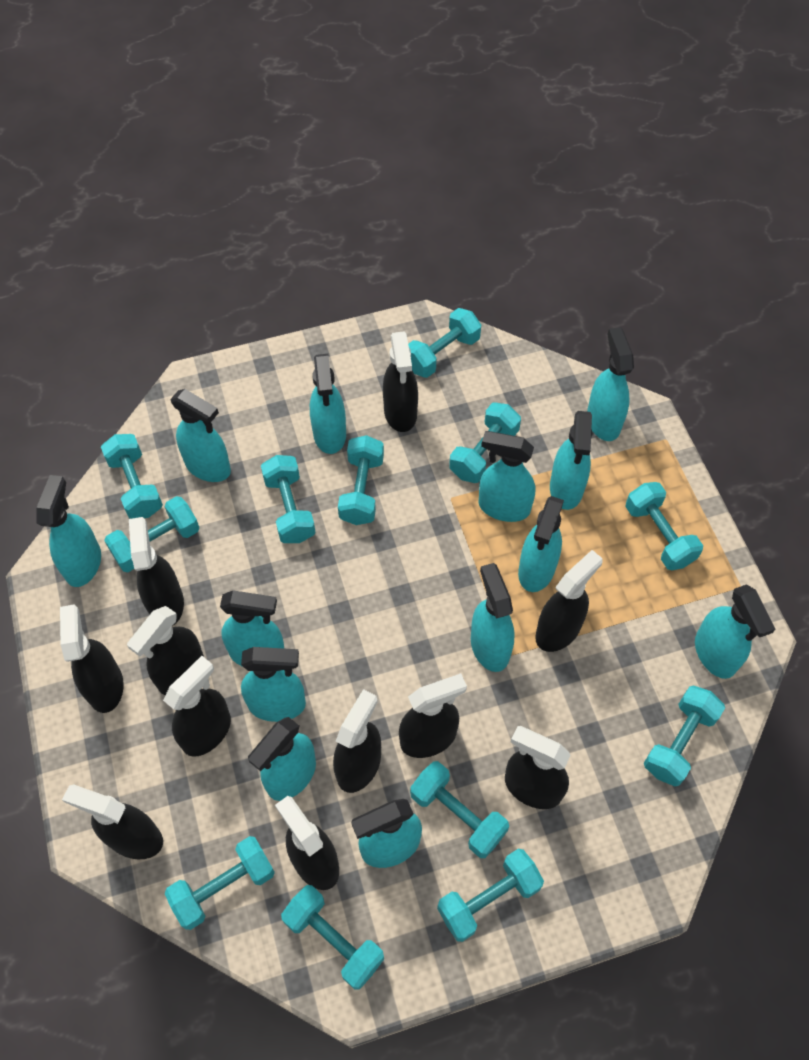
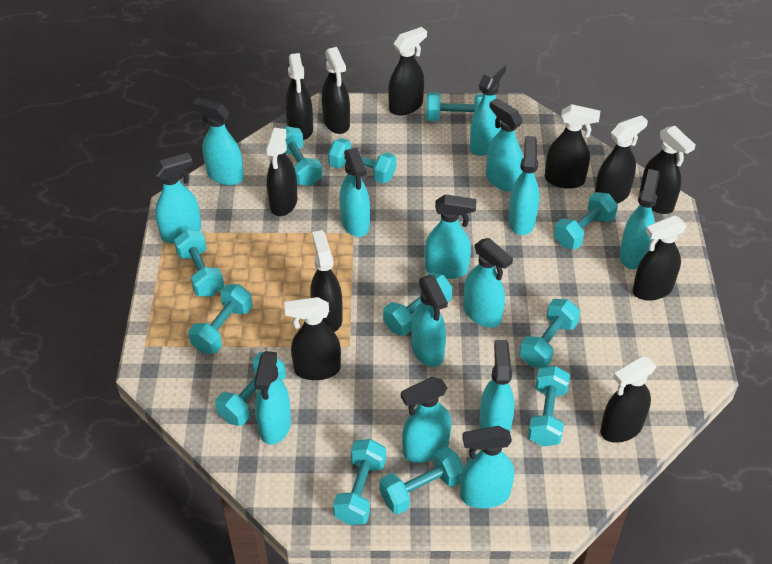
turquoise spray bottle: [36,475,101,587] [170,389,231,482] [220,590,285,667] [241,647,306,722] [248,717,316,801] [310,354,346,454] [351,799,422,868] [471,563,515,672] [478,431,535,522] [518,496,564,592] [550,411,592,510] [587,327,634,441] [695,584,775,679] = 13 -> [153,153,201,243] [192,98,244,185] [254,351,291,445] [340,148,370,237] [401,377,451,463] [411,275,448,367] [425,194,477,279] [460,426,514,508] [463,238,513,328] [470,62,506,156] [479,340,515,432] [486,98,523,192] [508,136,539,235] [619,169,660,269] = 14

